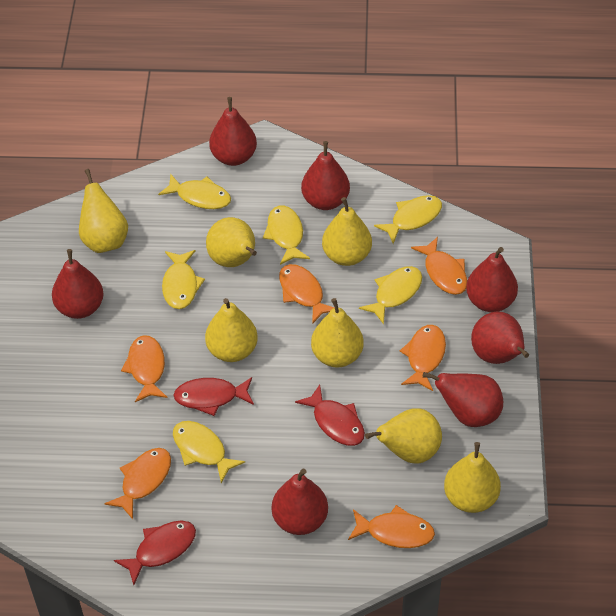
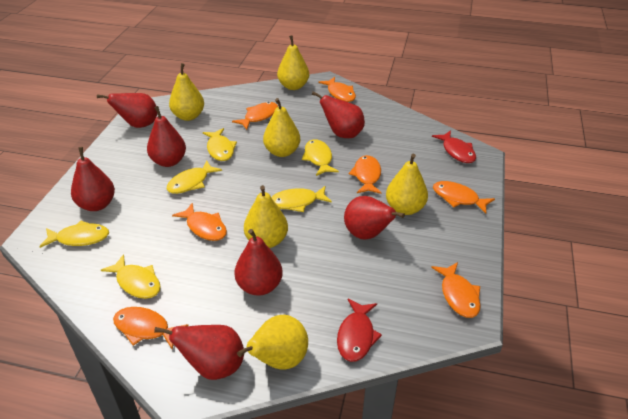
orange fish: [104,448,171,519] [121,335,168,402] [279,264,335,324] [348,505,435,548] [400,325,446,391] [411,237,467,295] = 6 -> [113,307,188,349] [172,203,227,241] [232,102,278,130] [318,77,356,102] [349,155,381,194] [431,262,481,318] [433,181,495,214] = 7
red fish: [114,521,196,585] [173,377,254,416] [295,385,365,446] = 3 -> [337,299,382,362] [432,130,476,163] = 2
yellow pear: [79,169,128,253] [205,298,258,362] [206,217,257,267] [311,298,364,368] [322,197,372,266] [365,408,442,464] [444,442,501,513] = 7 -> [169,63,204,121] [237,315,308,370] [244,185,288,248] [263,98,300,157] [277,35,309,90] [386,154,428,215] = 6

